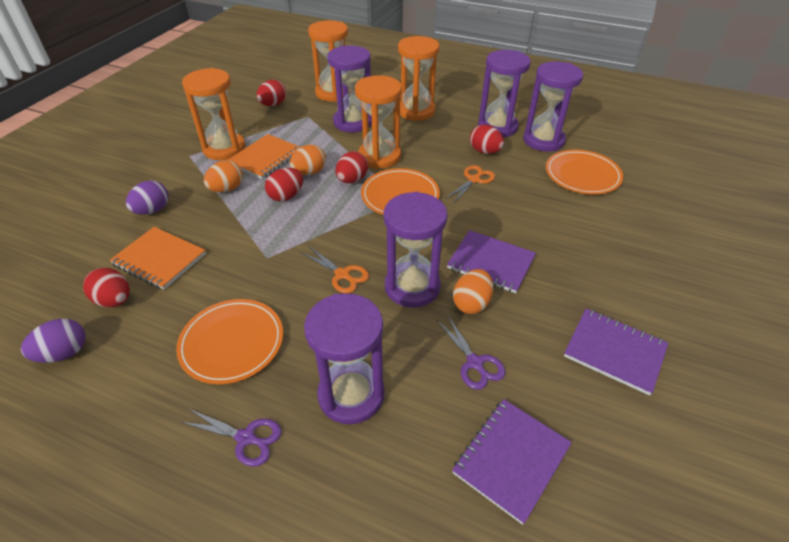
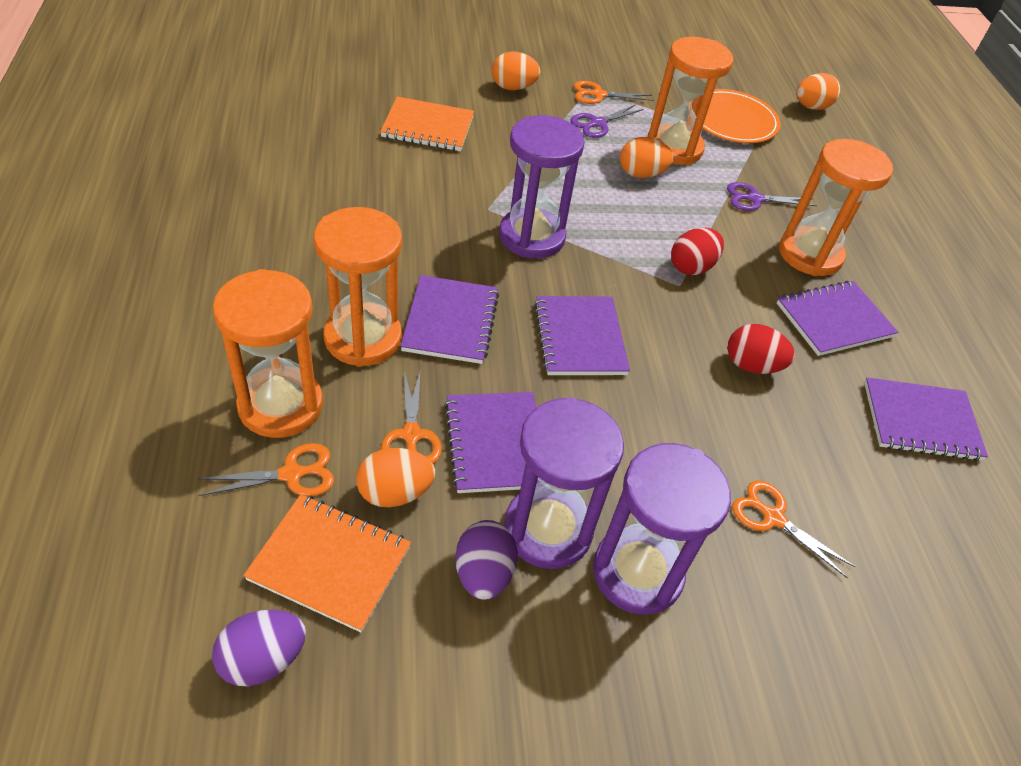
orange egg: [204,160,243,192] [290,145,326,175] [453,269,493,314] = 3 -> [356,448,435,507] [492,52,541,90] [620,137,673,178] [796,73,840,110] = 4
orange plate: [176,299,283,384] [361,168,440,215] [546,150,623,195] = 3 -> [696,89,781,143] = 1
orange scissors: [301,246,369,293] [445,165,495,204] = 2 -> [198,443,334,496] [381,369,442,464] [574,81,654,104] [732,481,855,578] = 4
purple hourglass: [304,293,385,424] [327,46,372,132] [384,192,448,308] [478,50,531,137] [523,62,583,152] = 5 -> [499,115,585,259] [504,397,624,569] [593,443,731,615] = 3
purple notebook: [447,230,536,293] [452,399,572,525] [564,309,668,396] = 3 -> [400,275,499,364] [444,392,540,493] [534,296,630,375] [777,281,898,356] [864,377,988,461] = 5
red egg: [83,268,130,307] [257,80,286,106] [265,168,303,201] [335,151,368,183] [470,125,504,154] = 5 -> [671,228,724,275] [727,324,795,374] = 2

